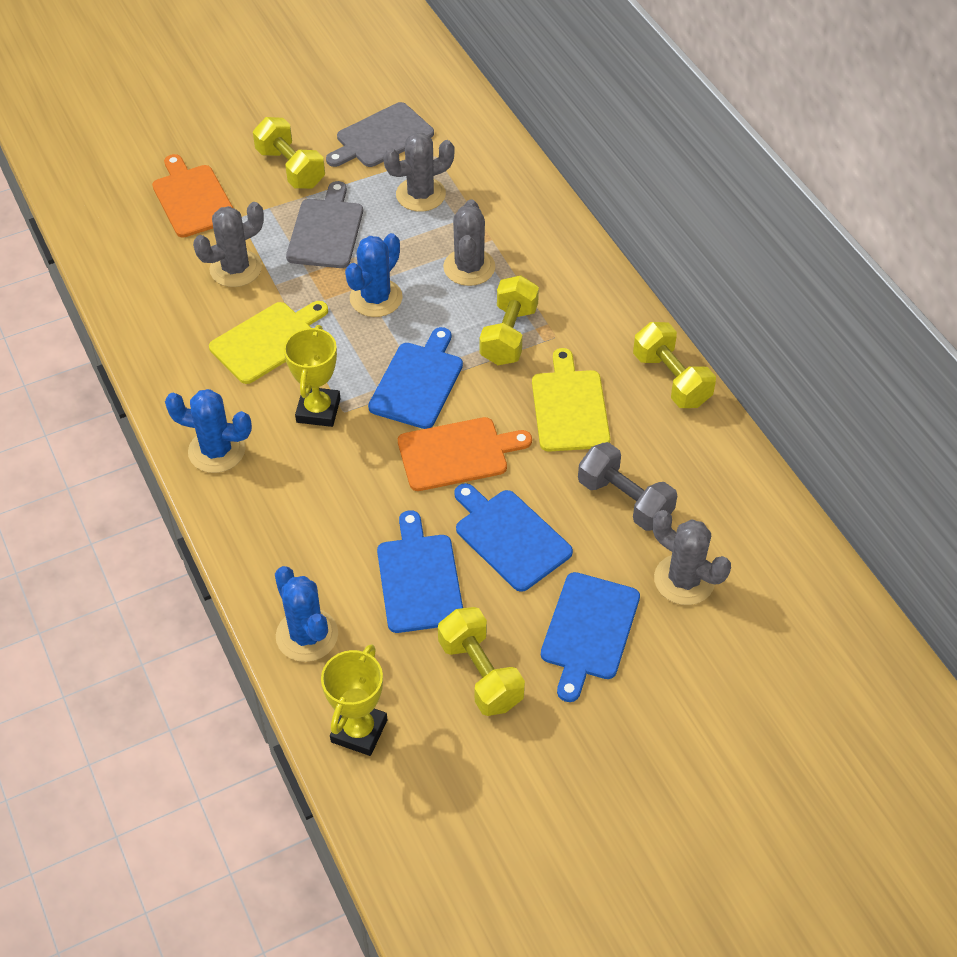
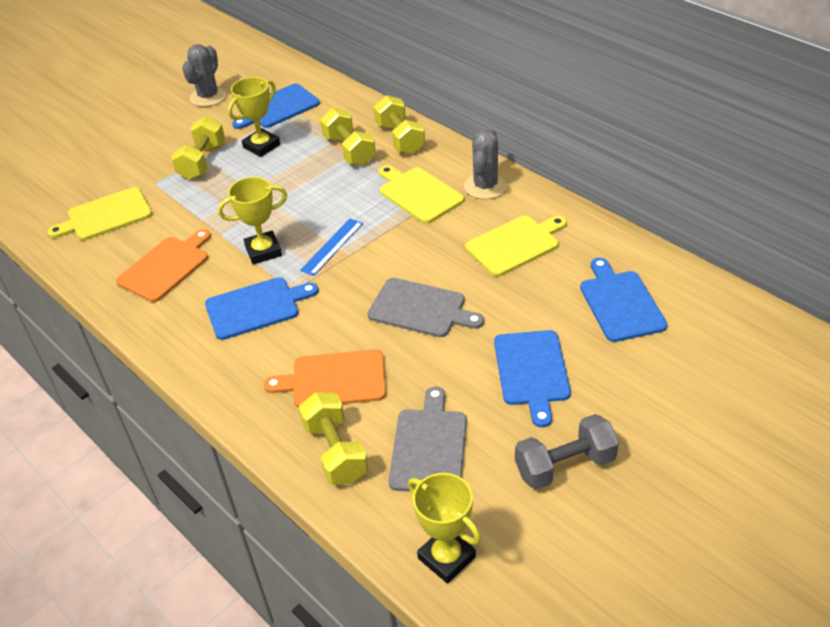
blue cactus: [165,389,252,473] [275,566,338,662] [345,233,403,317] = 3 -> none = 0
blue ruler: none = 0 -> [300,219,363,276] = 1
grey cactus: [193,202,264,287] [383,132,455,212] [443,199,495,286] [653,510,731,605] = 4 -> [182,44,227,107] [464,129,507,199] = 2
yellow cutting board: [209,301,328,384] [532,348,610,452] = 2 -> [47,187,152,240] [379,165,464,223] [465,215,567,276] = 3
yellow trophy: [284,325,340,427] [321,644,387,756] = 2 -> [218,177,287,264] [228,77,280,157] [408,473,481,584] = 3

